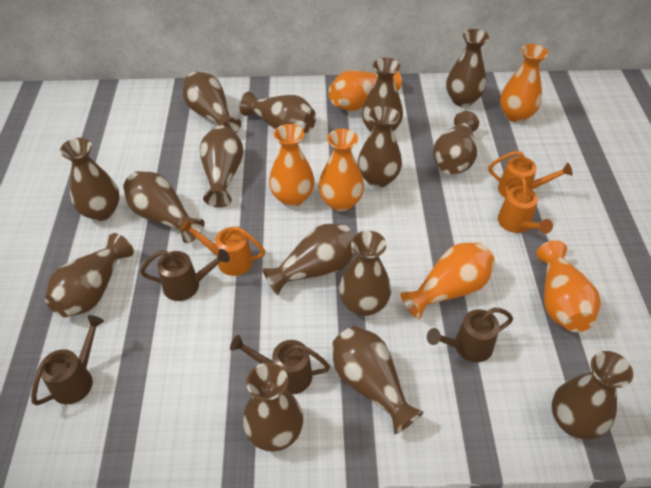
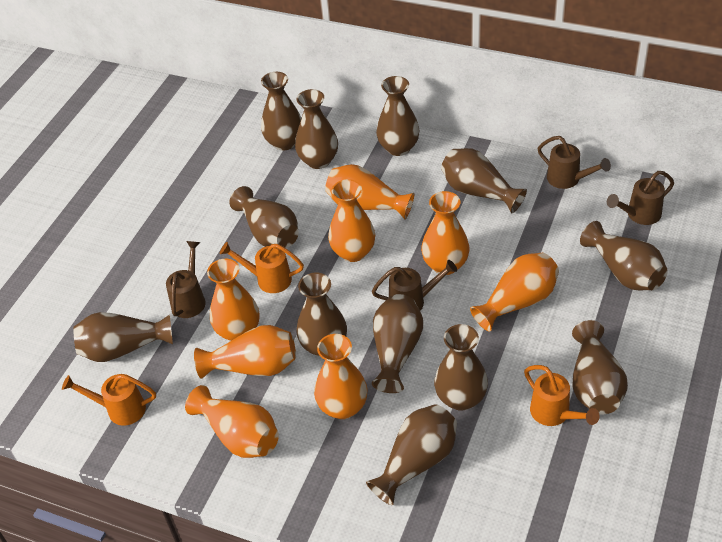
brown vase: [45,233,134,317] [60,138,120,221] [123,171,205,243] [183,71,241,133] [200,126,243,207] [240,91,316,133] [243,363,303,451] [262,224,355,296] [332,326,424,434] [339,231,391,316] [358,106,402,188] [362,58,403,132] [433,111,479,174] [446,29,489,107] [552,351,633,439] = 15 -> [73,312,173,362] [230,186,299,248] [261,72,301,151] [295,89,338,169] [296,273,347,357] [366,404,457,505] [372,294,423,393] [376,76,419,156] [434,324,488,411] [441,148,527,213] [572,320,628,414] [580,221,668,291] = 12
orange vase: [269,124,314,207] [318,129,364,212] [329,70,402,111] [401,243,495,319] [500,44,548,123] [536,240,601,332] = 6 -> [185,385,279,458] [194,325,296,379] [207,259,259,341] [314,334,367,419] [325,164,414,220] [328,179,375,262] [421,191,469,275] [470,253,559,332] = 8

